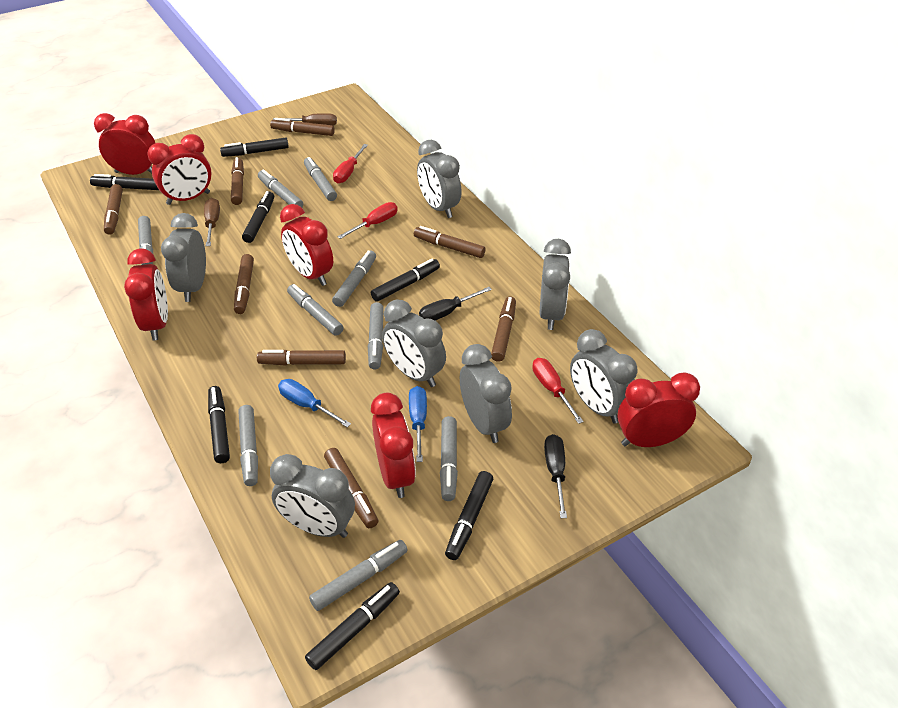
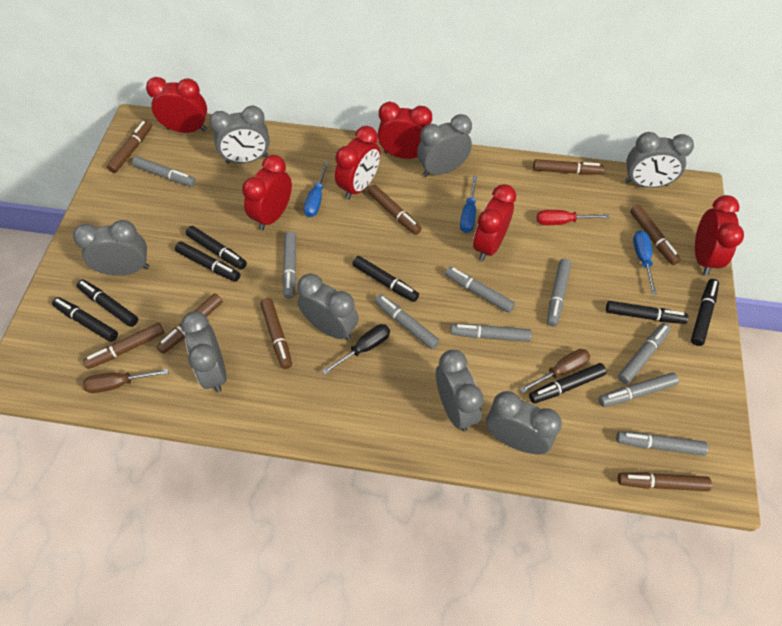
black marker: [90,174,159,190] [208,386,230,463] [220,137,289,157] [242,191,274,243] [305,582,400,670] [371,259,440,302] [445,471,493,560] = 7 -> [52,297,118,342] [76,279,138,327] [175,241,240,282] [186,226,247,269] [352,256,419,302] [529,363,607,404] [606,301,688,324] [691,279,719,346] = 8
black screwdriver: [419,287,492,321] [544,434,567,518] = 2 -> [322,324,390,375] = 1
blue screwdriver: [278,379,351,427] [409,386,427,462] = 2 -> [304,162,329,217] [460,176,478,233] [633,230,657,295] = 3
grey clock: [161,213,206,302] [270,454,355,538] [382,300,446,387] [417,140,462,218] [460,344,512,443] [540,239,571,330] [570,329,637,424] = 7 -> [73,220,149,276] [181,311,227,393] [209,105,270,164] [297,273,359,340] [417,114,472,177] [436,350,483,431] [486,391,562,454] [625,132,694,188] = 8
red screwdriver: [333,144,368,184] [337,202,398,239] [532,358,584,424] = 3 -> [537,210,609,225] = 1

